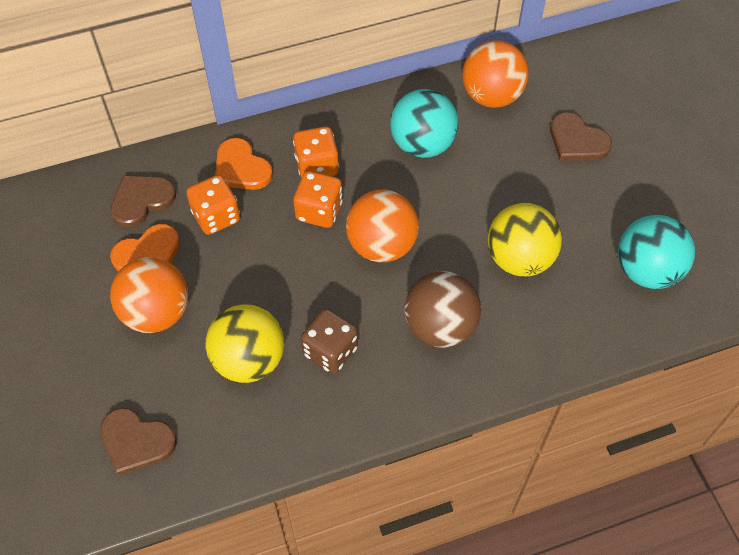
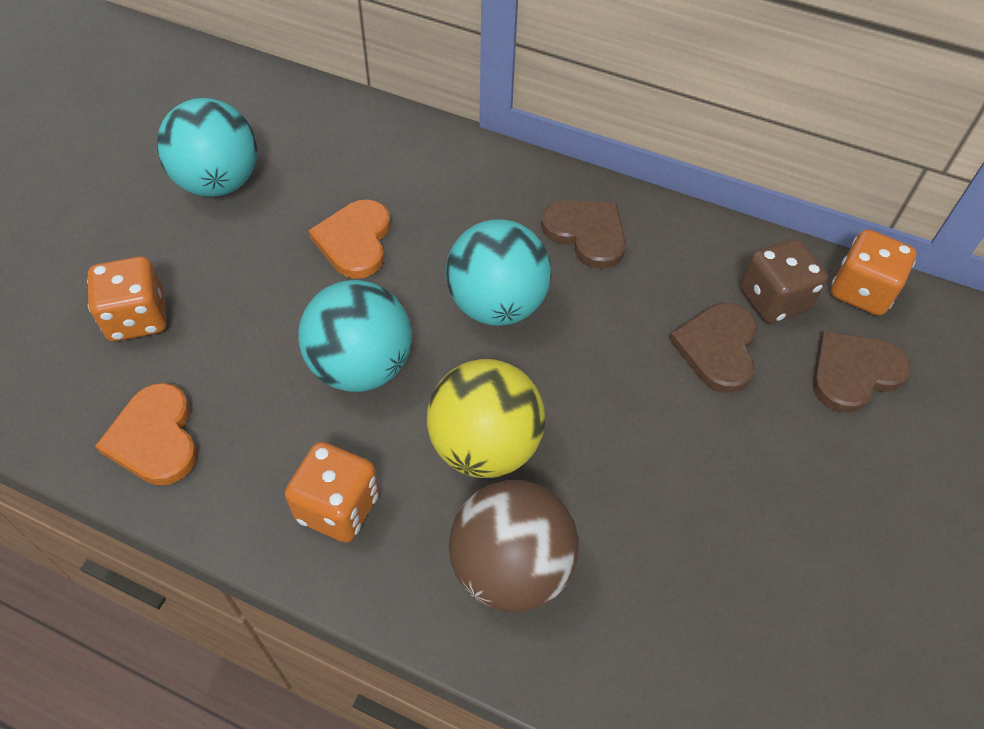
orange ball: [110,257,188,333] [346,190,419,262] [462,40,529,108] = 3 -> none = 0
turquoise ball: [390,89,458,158] [618,215,695,289] = 2 -> [157,98,258,197] [299,280,412,392] [446,219,551,326] = 3
yellow ball: [206,304,284,383] [488,203,562,276] = 2 -> [427,359,545,478] = 1

